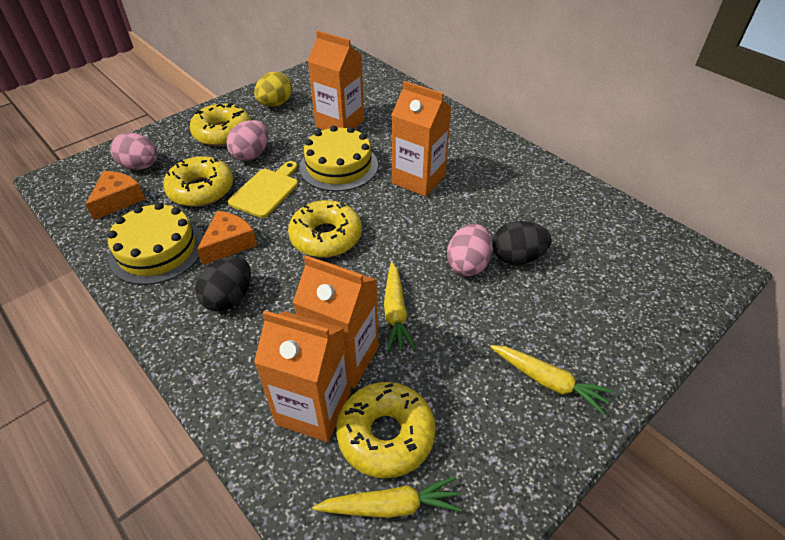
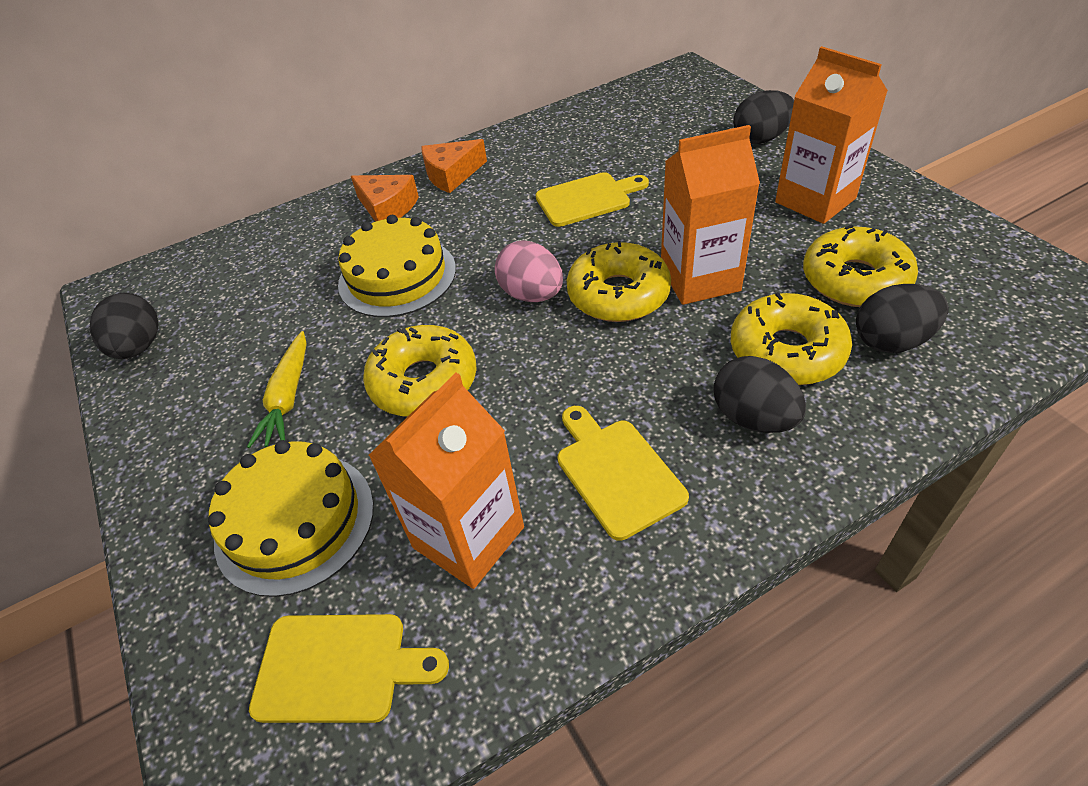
black egg: [195,256,251,311] [492,221,552,265] = 2 -> [90,293,159,359] [713,356,806,433] [733,90,794,144] [856,284,949,353] = 4
orange carton: [254,310,351,442] [293,255,379,388] [308,30,364,130] [392,81,452,197] = 4 -> [368,373,524,589] [661,125,760,305] [775,46,888,224] = 3
pink egg: [110,132,157,170] [226,120,268,161] [447,224,492,276] = 3 -> [495,240,563,302] = 1
yellow carrot: [312,476,462,518] [384,262,416,352] [490,345,614,415] = 3 -> [247,331,306,448] = 1
yellow cutting board: [228,161,298,218] = 1 -> [249,614,449,723] [535,172,649,227] [558,406,689,541] = 3
yellow egg: [254,72,292,107] = 1 -> none = 0

